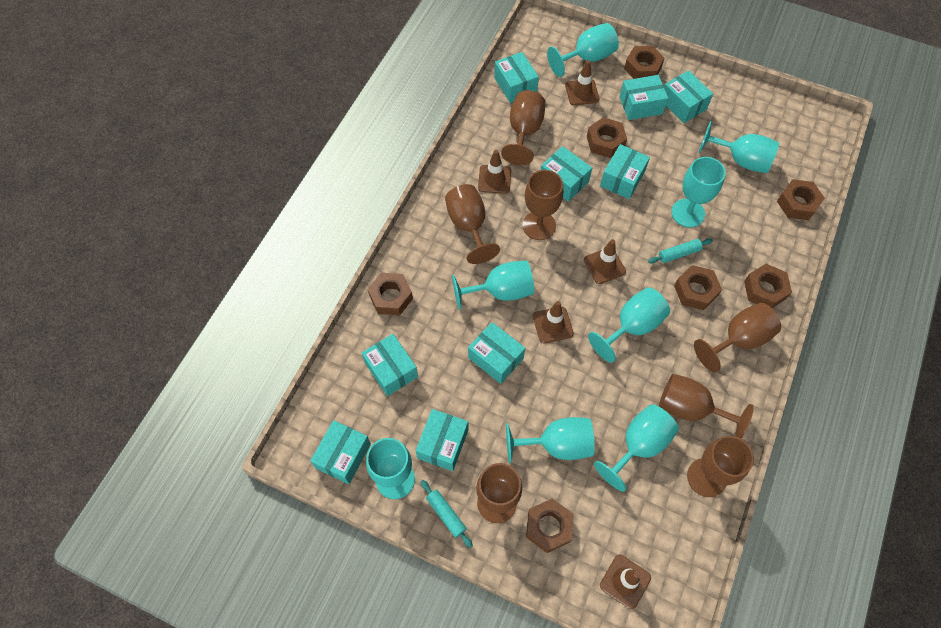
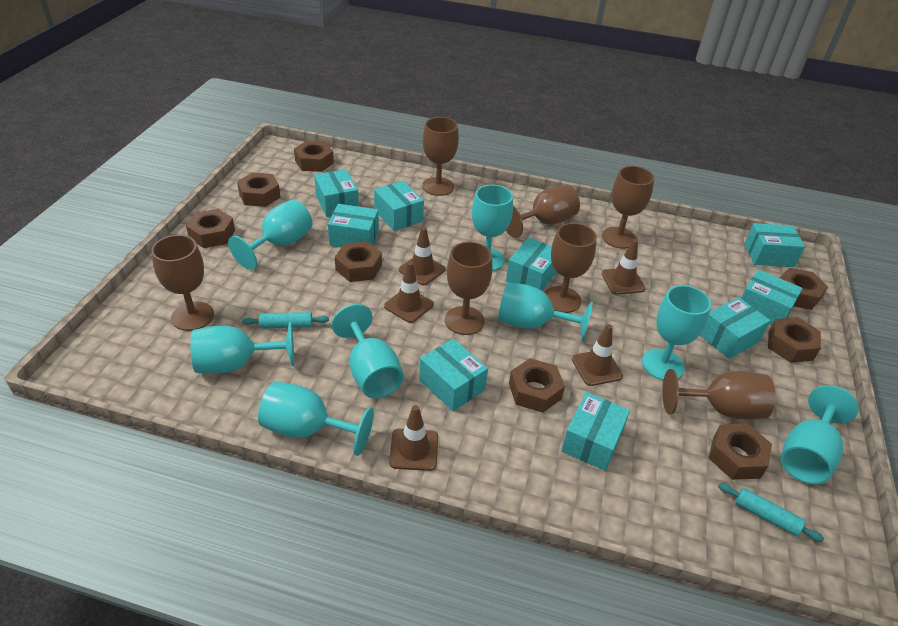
brown nut: [368,273,413,315] [526,499,573,553] [587,117,627,158] [624,46,665,79] [674,265,722,310] [744,264,792,308] [777,179,825,220] = 7 -> [186,209,235,248] [237,172,280,207] [294,141,334,172] [335,241,382,282] [509,358,565,413] [709,424,772,480] [768,317,821,363] [780,268,828,310] = 8

